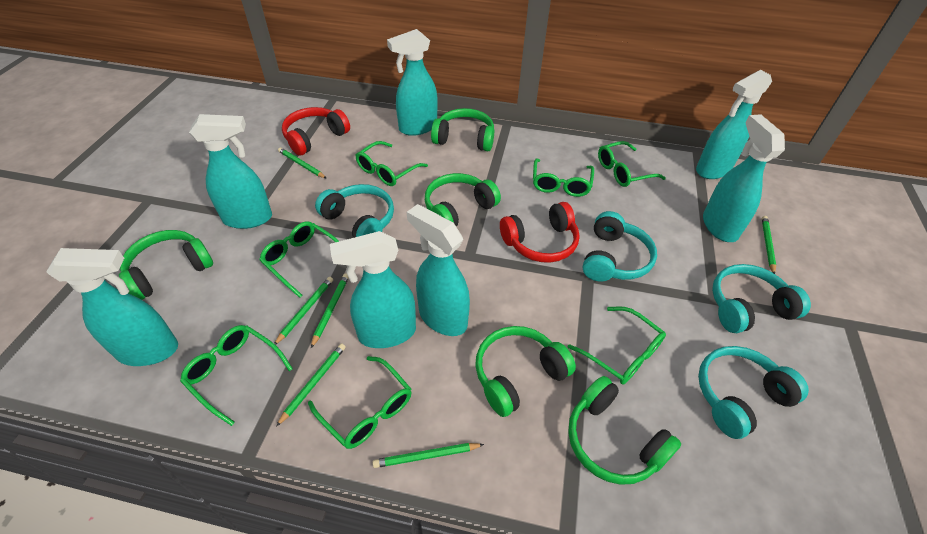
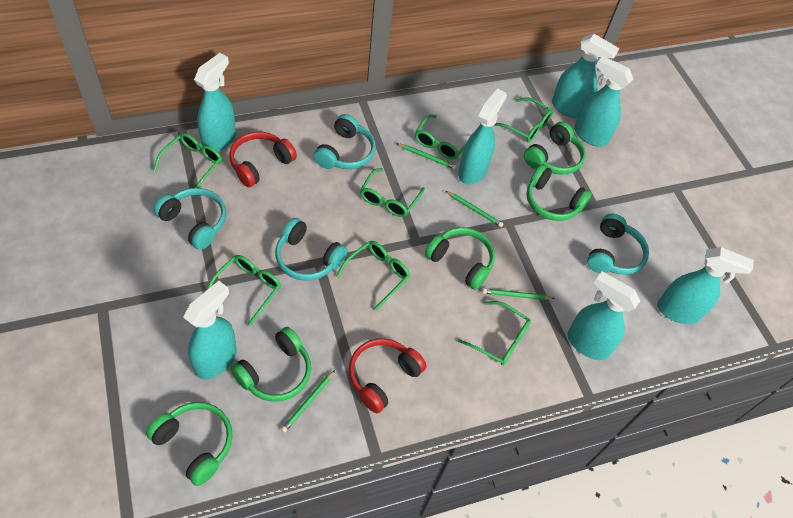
green pencil: [274,277,333,345] [276,343,346,427] [278,147,327,179] [311,274,348,348] [373,443,484,468] [762,216,776,274] = 6 -> [281,370,335,433] [396,143,457,169] [446,191,503,227] [482,288,555,300] = 4

